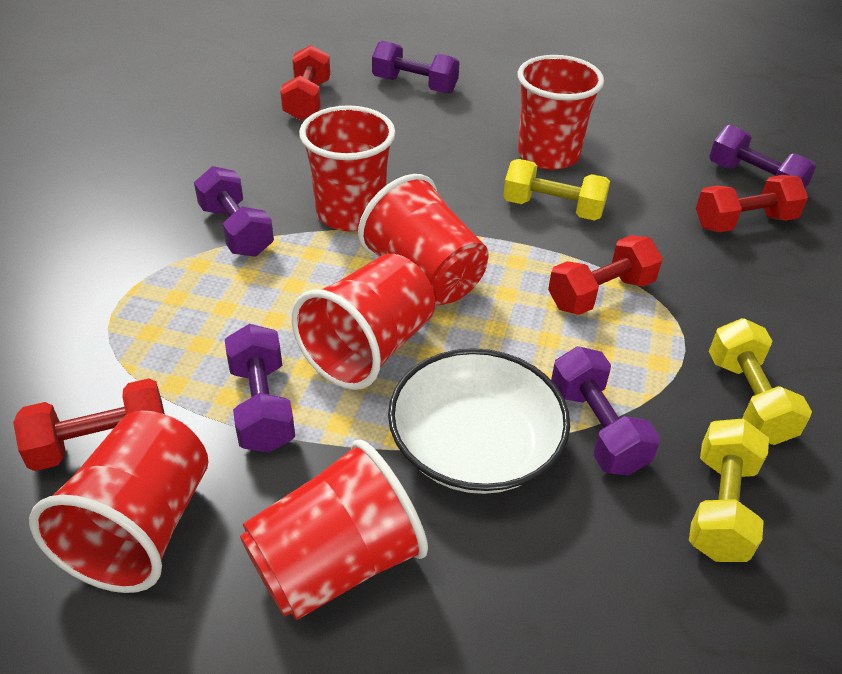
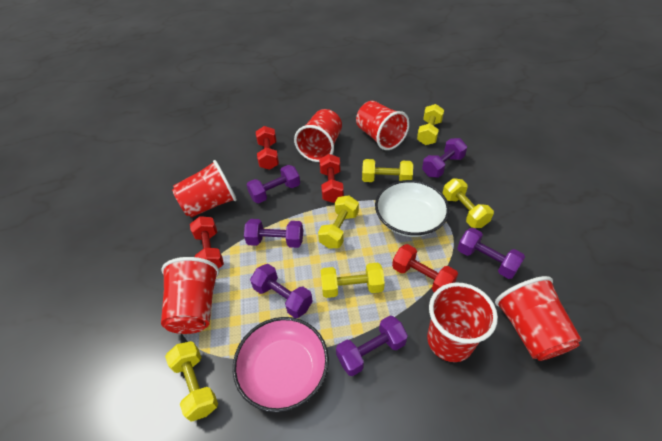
pink bowl: none = 0 -> [233,317,329,412] = 1
purple dumbbell: [194,166,274,257] [225,324,295,453] [372,40,460,94] [551,346,660,476] [709,125,816,188] = 5 -> [244,219,303,248] [246,165,300,203] [250,264,313,318] [336,316,408,376] [422,138,467,178] [458,228,525,279] = 6
yellow dumbbell: [503,159,610,221] [689,418,769,562] [709,318,812,445] = 3 -> [165,341,218,422] [318,195,359,249] [321,263,385,298] [362,159,413,182] [417,104,444,145] [442,178,494,228] = 6

